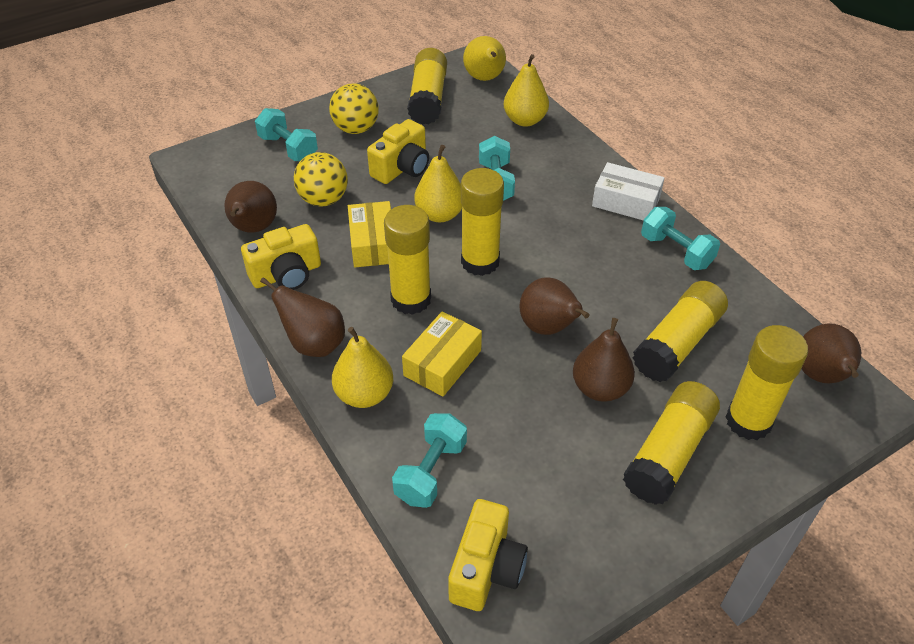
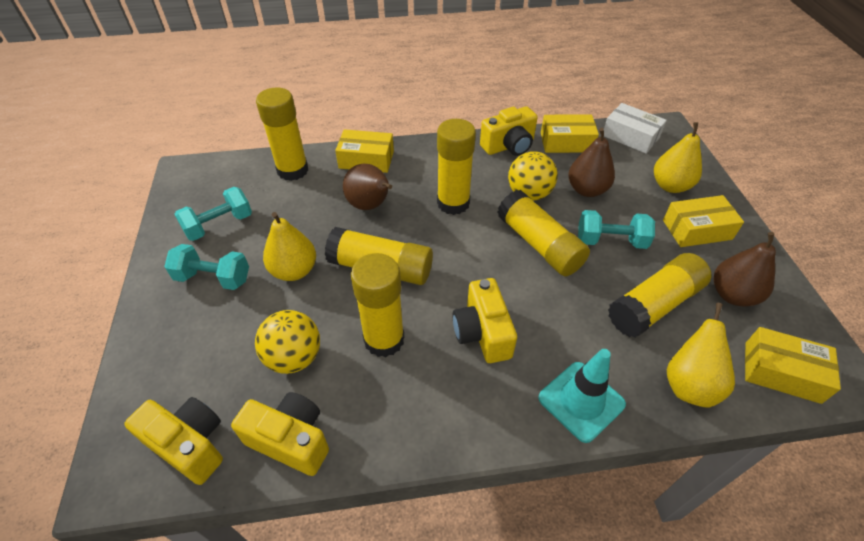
brown pear: [224,181,277,233] [260,277,345,357] [519,277,589,335] [573,318,635,402] [801,323,861,383] = 5 -> [343,164,392,210] [568,128,615,197] [714,232,776,307] = 3
turquoise dumbbell: [255,108,318,161] [392,413,467,508] [479,136,515,201] [641,207,720,270] = 4 -> [164,244,249,290] [174,187,252,241] [578,210,655,249] = 3
turquoise traffic cone: none = 0 -> [538,349,626,443] = 1
yellow box: [348,201,391,267] [402,311,482,397] = 2 -> [335,129,394,173] [541,114,599,153] [663,195,744,247] [745,327,841,404] = 4
yellow camera: [241,224,321,290] [367,119,429,184] [448,499,528,611] = 3 -> [124,397,223,485] [231,392,329,476] [453,278,517,363] [480,106,538,156] = 4
yellow pear: [332,327,393,408] [414,145,462,222] [463,36,506,81] [504,54,549,127] = 4 -> [263,212,316,281] [654,122,702,193] [667,303,735,408] = 3

